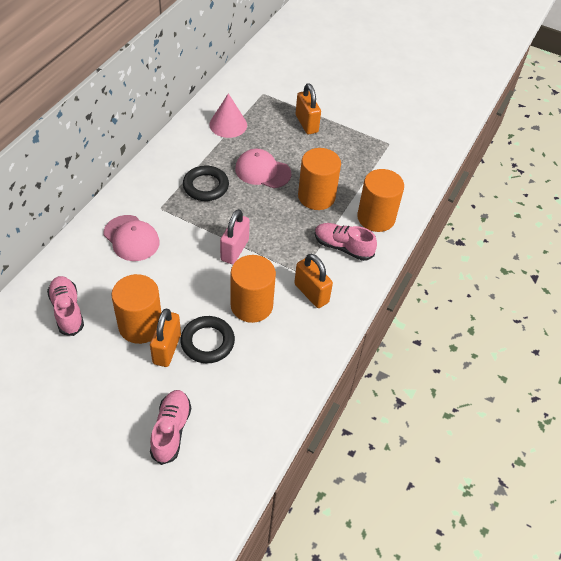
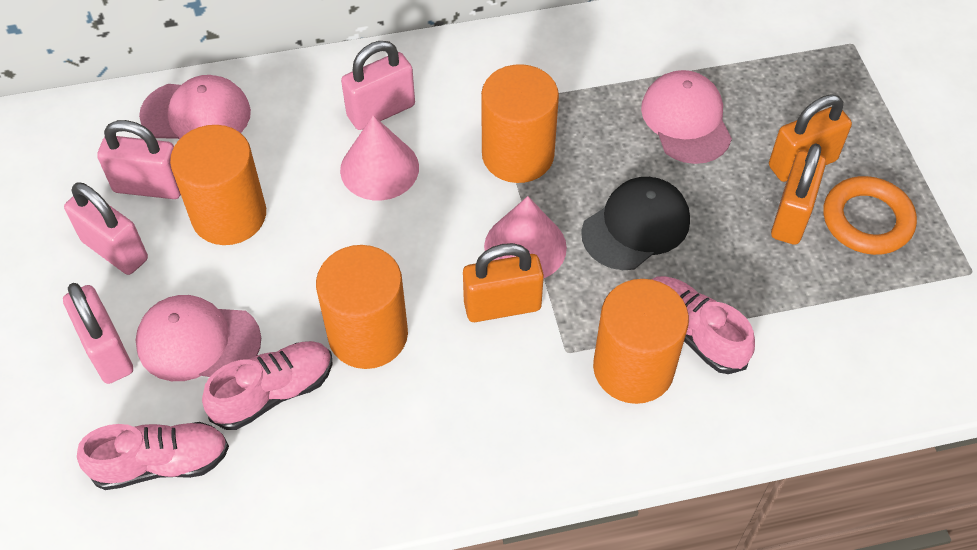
black cap: none = 0 -> [581,177,690,270] = 1
black ring: [181,316,235,363] [183,166,229,201] = 2 -> none = 0
orange ring: none = 0 -> [823,176,917,255] = 1
pink cap: [103,215,160,261] [235,149,291,188] = 2 -> [135,295,261,381] [139,75,251,139] [641,70,732,164] = 3
pink cone: [209,93,247,138] = 1 -> [340,115,419,200] [484,196,567,279] = 2
pink padlock: [220,209,250,264] = 1 -> [63,283,133,384] [64,182,148,275] [97,120,181,199] [341,41,415,130] = 4

